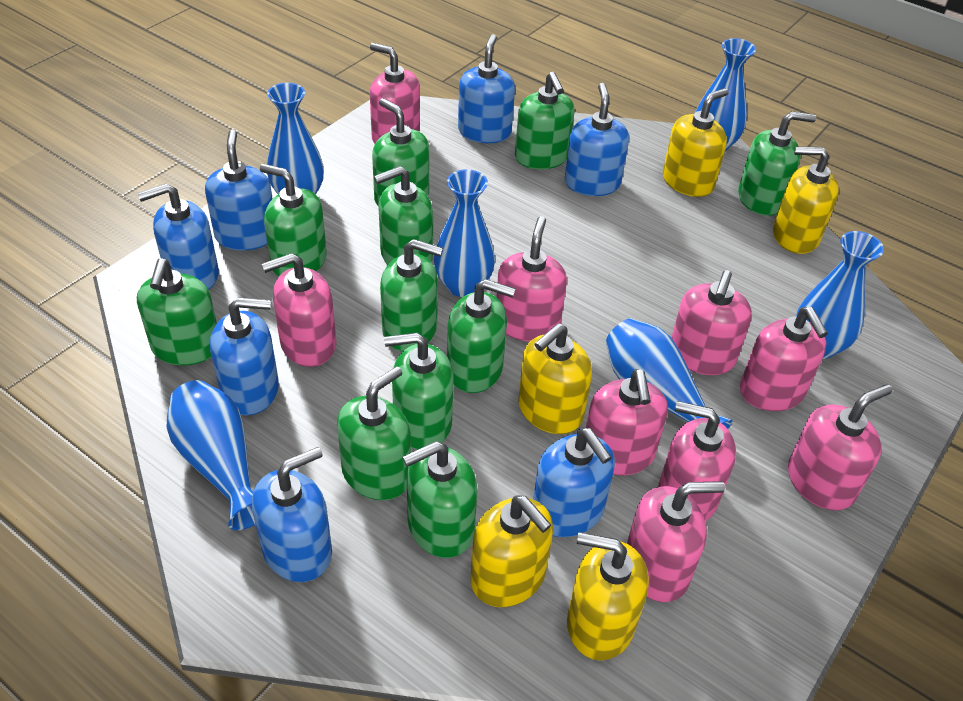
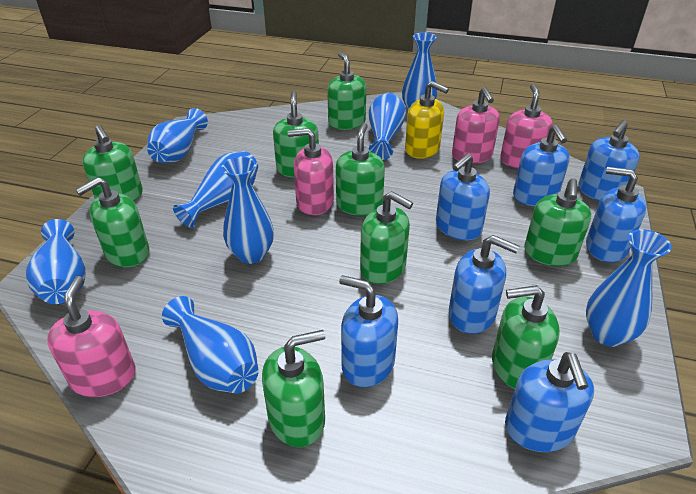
blue vase: [167,380,256,530] [267,83,324,195] [434,169,495,297] [606,318,732,429] [695,38,756,151] [796,231,884,359] = 6 -> [26,219,86,304] [147,108,208,163] [162,296,259,393] [173,151,258,228] [222,157,274,264] [369,93,406,160] [402,32,438,110] [586,229,672,347] = 8
green soap dispenser: [137,258,217,365] [260,164,327,277] [337,366,411,500] [372,98,429,207] [374,166,433,265] [380,239,443,352] [384,332,454,450] [402,441,477,558] [447,279,516,393] [515,72,575,169] [738,111,816,216] = 11 -> [75,177,149,267] [82,125,143,202] [262,330,325,447] [273,91,319,178] [327,52,366,130] [336,123,385,216] [360,191,413,284] [492,285,560,389] [524,178,591,266] = 9
pink soap dispenser: [262,253,336,367] [370,43,420,143] [496,216,567,342] [586,369,668,476] [627,481,725,602] [658,401,736,522] [671,270,752,375] [740,307,828,411] [788,384,892,511] = 9 -> [47,276,136,397] [288,128,334,215] [452,87,500,164] [500,84,553,168] = 4
yellow soap dispenser: [471,495,553,607] [518,323,592,434] [567,532,649,660] [663,88,729,197] [773,146,839,254] = 5 -> [405,81,449,159] = 1

